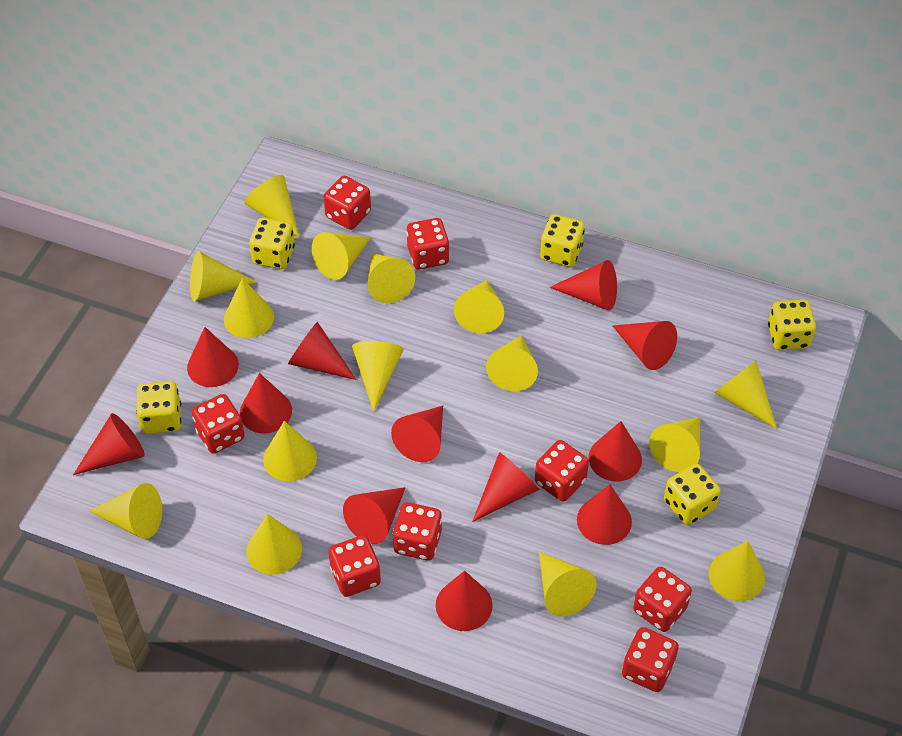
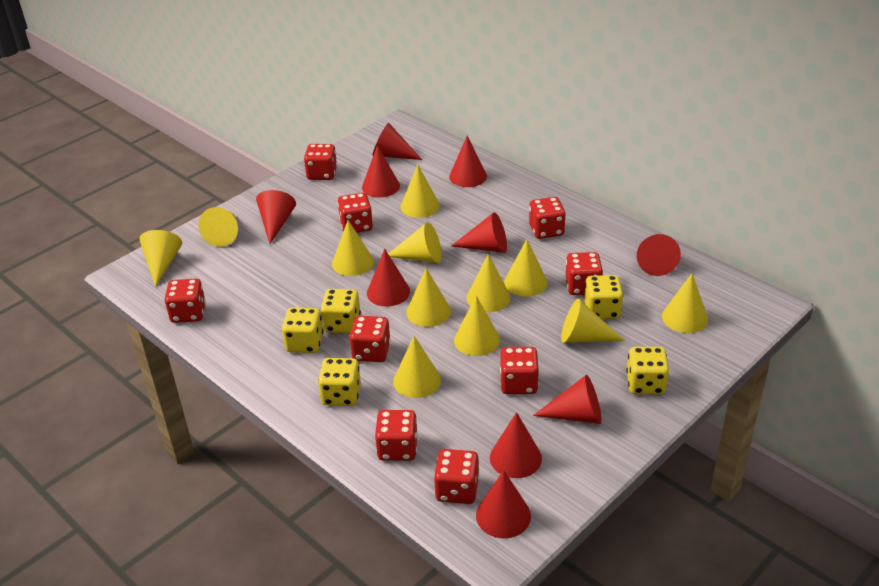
red cone: [73,413,145,475] [187,327,239,387] [240,373,292,433] [288,322,357,380] [343,487,406,544] [391,406,443,462] [436,570,493,631] [472,452,540,522] [550,260,617,310] [577,484,632,545] [588,421,642,481] [613,321,677,370] = 12 -> [256,190,296,244] [362,145,400,198] [367,249,410,306] [373,123,422,160] [449,135,487,187] [452,212,507,253] [476,470,531,538] [490,412,542,478] [533,375,602,424] [637,234,681,276] = 10
red dice: [192,394,245,454] [324,176,371,230] [328,535,381,597] [393,502,442,561] [406,218,449,270] [535,440,589,502] [622,627,679,692] [633,567,692,632] = 8 -> [165,279,206,323] [304,144,337,180] [338,193,373,233] [349,316,391,362] [375,410,418,461] [434,449,479,504] [500,347,539,394] [529,197,566,239] [566,252,603,295] = 9
yellow cone: [89,483,162,539] [190,251,257,301] [224,278,274,338] [245,175,300,238] [246,514,302,575] [263,421,317,482] [312,232,371,280] [352,341,404,412] [368,253,415,303] [454,280,504,333] [486,335,538,391] [539,552,597,617] [649,417,700,472] [709,540,765,601] [714,361,777,429] = 15 -> [139,230,182,287] [198,207,238,247] [332,220,374,276] [388,222,442,263] [393,336,441,398] [401,165,440,218] [406,268,451,327] [454,296,500,356] [467,254,511,312] [504,239,548,297] [561,299,625,343] [662,273,708,333] = 12

